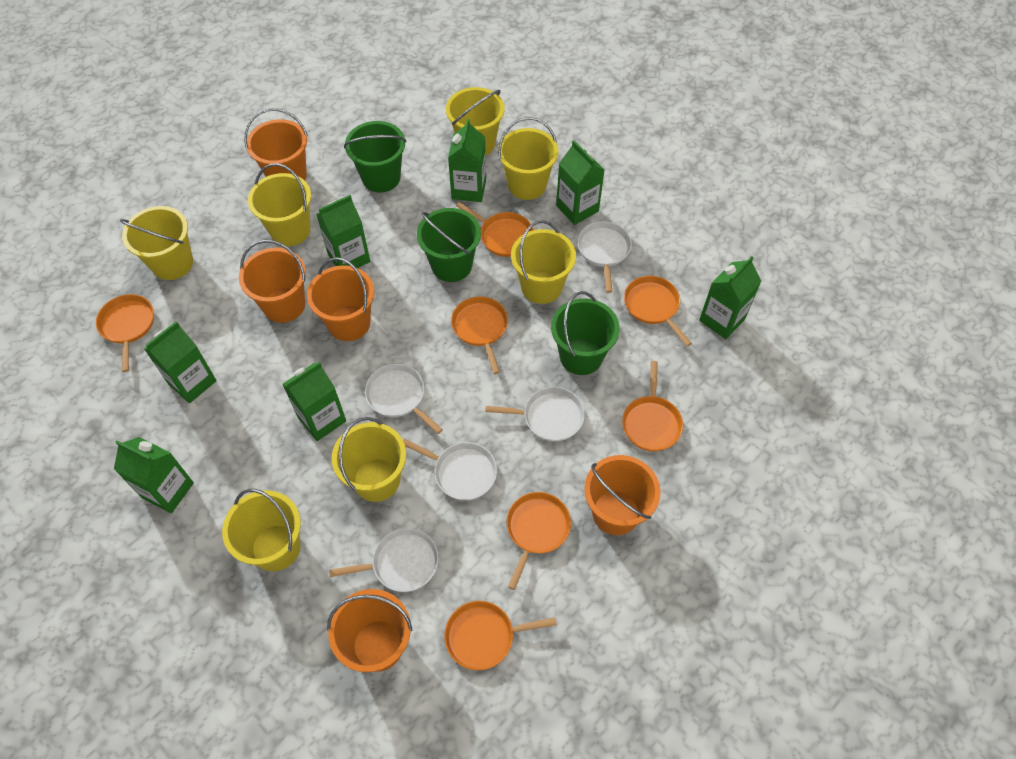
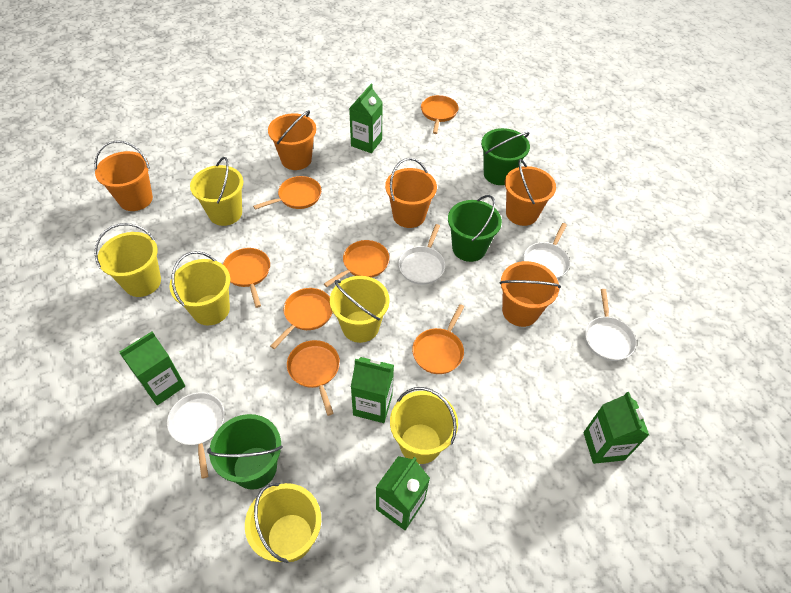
green carton: [114,437,194,513] [144,321,217,403] [282,362,346,441] [316,195,370,268] [448,119,486,202] [556,140,604,225] [699,256,761,339] = 7 -> [120,331,185,405] [349,84,383,153] [351,357,394,423] [376,456,430,530] [583,392,649,464] = 5
white pan: [329,528,439,592] [365,364,443,434] [403,439,497,500] [485,387,585,442] [577,221,632,293] = 5 -> [167,392,225,479] [399,224,445,285] [524,223,570,279] [585,289,637,361] = 4
yellow bucket: [120,206,193,280] [222,489,301,571] [248,163,311,246] [332,417,406,502] [446,87,505,155] [498,117,559,200] [511,220,576,304] = 7 -> [94,223,161,297] [169,251,230,325] [190,157,243,226] [245,483,321,563] [330,276,390,343] [390,387,458,464] = 6

